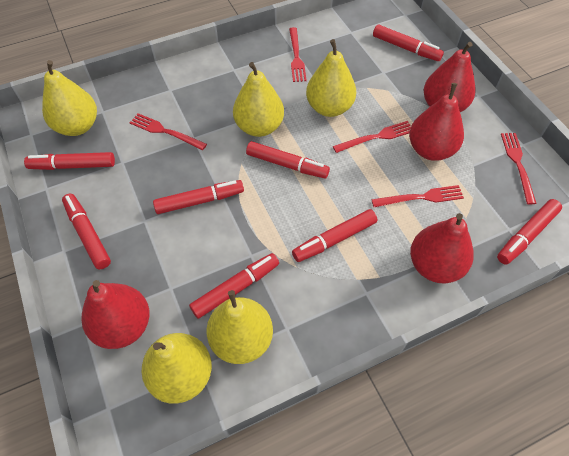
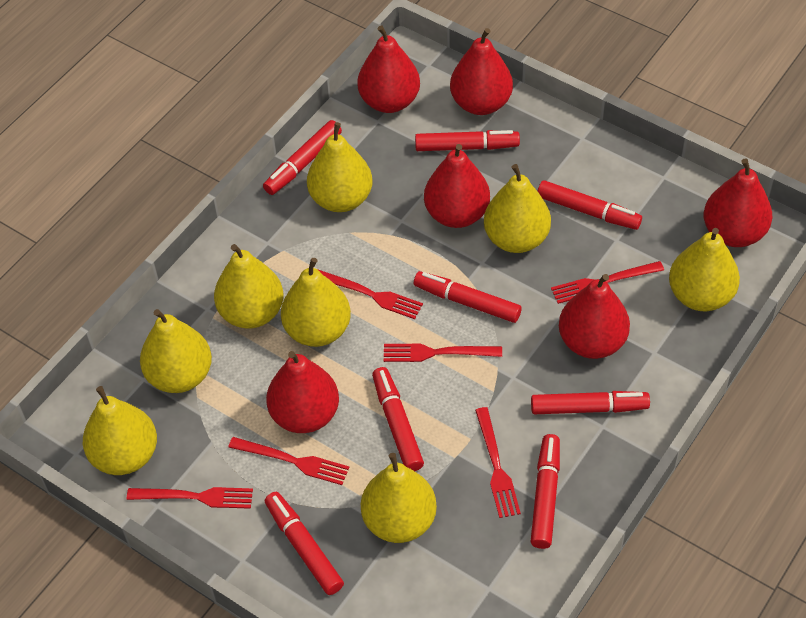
red fork: [130,113,207,150] [289,27,307,82] [333,121,411,153] [371,185,464,207] [501,133,537,204] = 5 -> [127,487,253,509] [228,437,350,485] [317,269,423,319] [384,344,502,362] [475,407,521,518] [551,261,664,304] = 6
red pear: [81,280,150,349] [409,83,464,161] [410,213,474,283] [424,42,475,112] = 4 -> [266,351,339,433] [357,25,420,113] [424,144,490,228] [450,28,513,115] [559,274,630,359] [704,158,772,247] = 6
yellow pear: [42,60,97,136] [141,333,212,404] [206,290,273,364] [233,62,284,137] [306,39,356,117] = 5 -> [83,386,157,475] [140,309,212,393] [214,244,284,329] [281,258,351,347] [307,122,372,212] [361,453,437,543] [484,164,551,253] [669,228,740,311] = 8

